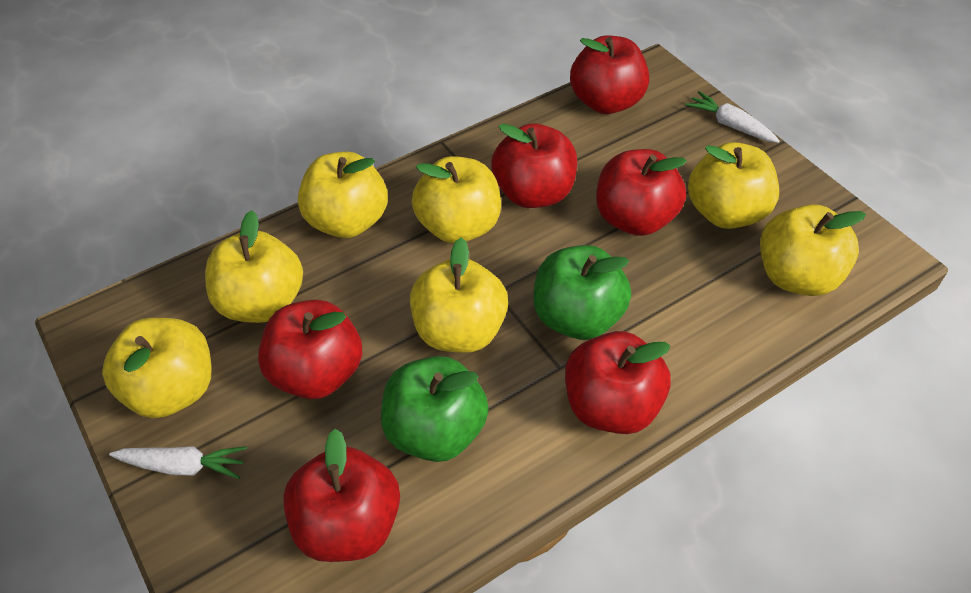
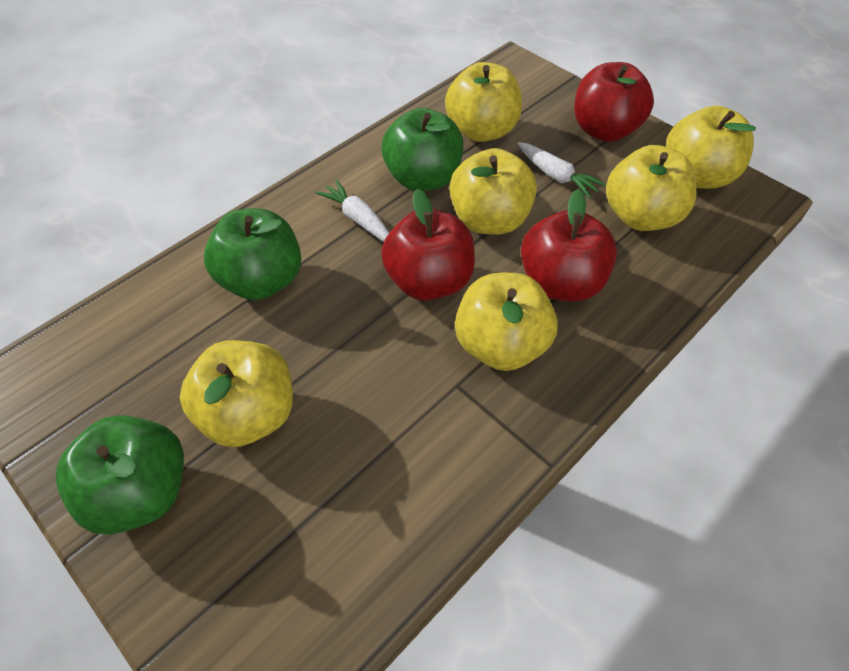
green apple: [381,356,489,462] [533,245,631,340] = 2 -> [56,415,184,535] [204,208,301,300] [381,108,463,191] = 3
red apple: [258,300,362,399] [283,429,400,562] [491,123,577,208] [565,331,671,434] [570,35,649,114] [596,149,687,236] = 6 -> [381,188,475,301] [521,189,617,301] [574,62,654,142] = 3
yellow apple: [102,318,212,418] [205,210,303,323] [298,152,388,238] [410,238,508,353] [412,156,501,243] [688,142,779,229] [760,204,866,296] = 7 -> [180,340,293,447] [445,62,522,142] [449,148,537,235] [455,273,558,371] [606,145,697,231] [666,106,756,189] = 6

